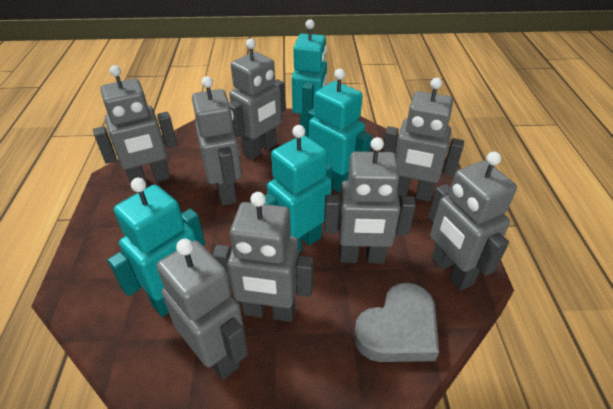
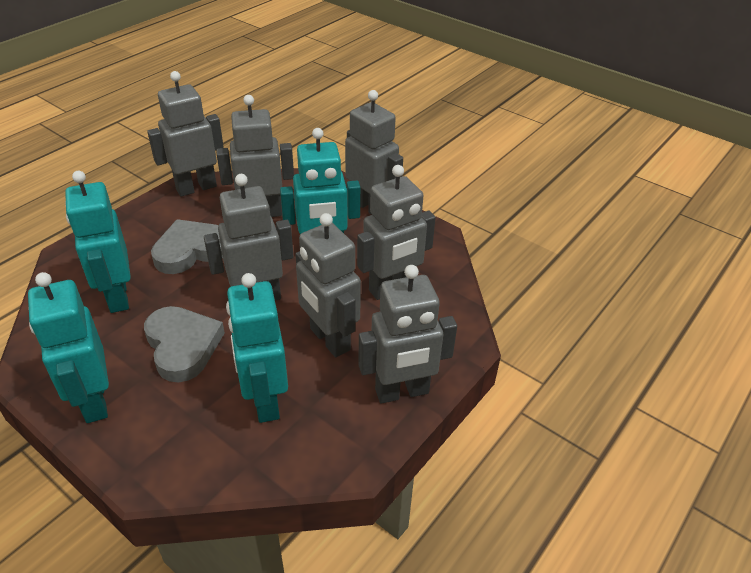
grey heart: [353,283,439,362] = 1 -> [144,306,225,382] [151,219,223,274] = 2
grey robot: [93,65,177,185] [156,239,248,380] [192,76,242,206] [212,192,314,322] [229,39,286,160] [324,137,416,264] [383,78,464,202] [428,152,517,291] = 8 -> [147,71,224,197] [204,174,294,301] [217,95,294,217] [296,213,361,357] [345,90,403,215] [357,165,436,300] [359,265,457,403] = 7

